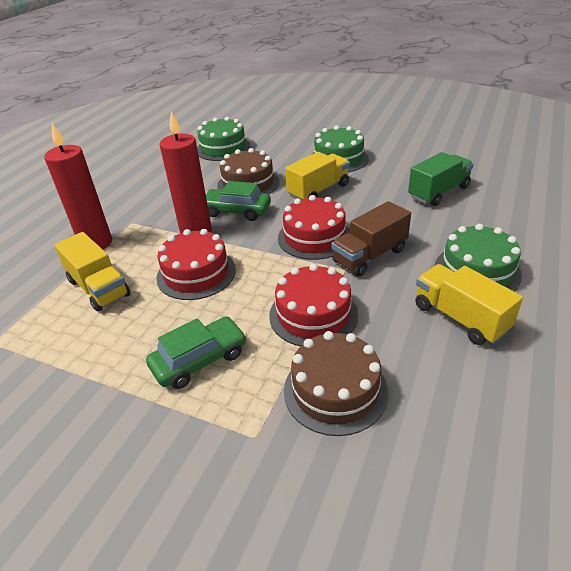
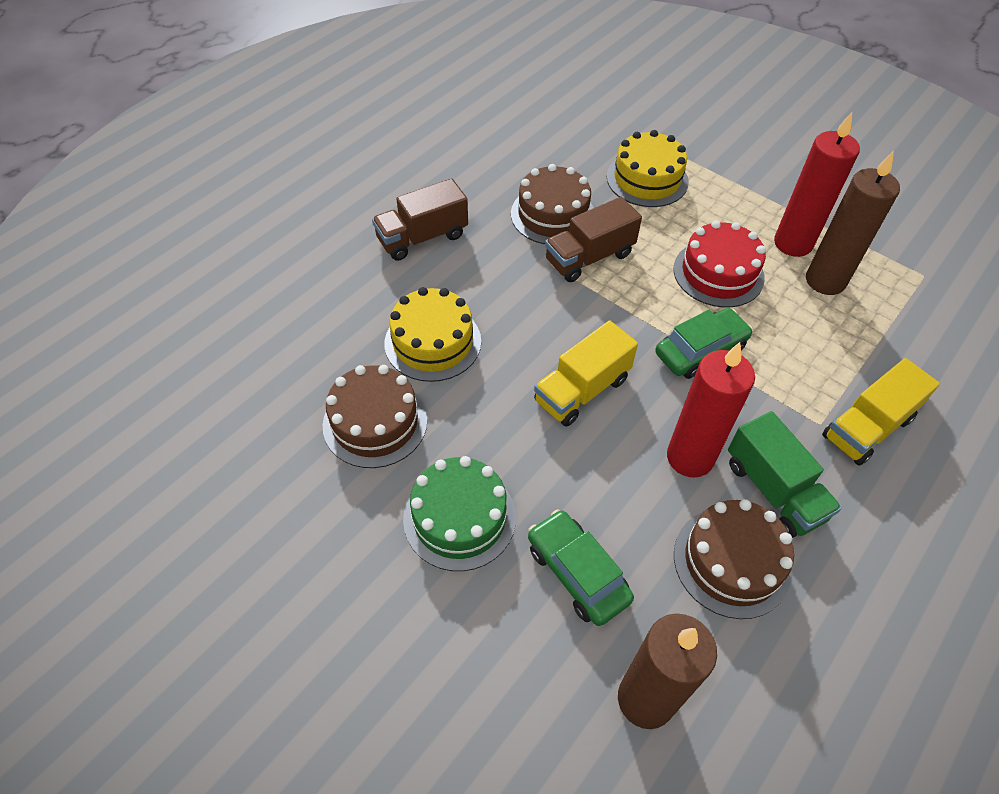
brown cake: [217,148,279,194] [284,331,388,436] = 2 -> [323,365,427,468] [511,164,594,244] [674,499,794,619] = 3
brown candle: none = 0 -> [618,614,717,729] [806,151,900,295] = 2
brown truck: [332,201,411,277] = 1 -> [372,178,468,261] [545,197,642,282] = 2
green cake: [197,117,251,161] [312,125,369,173] [435,224,522,291] = 3 -> [403,456,516,571] = 1
red cake: [156,229,236,300] [269,264,358,346] [278,195,350,260] = 3 -> [674,221,766,307] = 1
yellow cake: none = 0 -> [384,287,481,382] [607,130,689,207] = 2
yellow truck: [54,232,131,312] [285,152,350,200] [415,264,523,345] = 3 -> [534,321,638,427] [822,358,940,466] = 2

